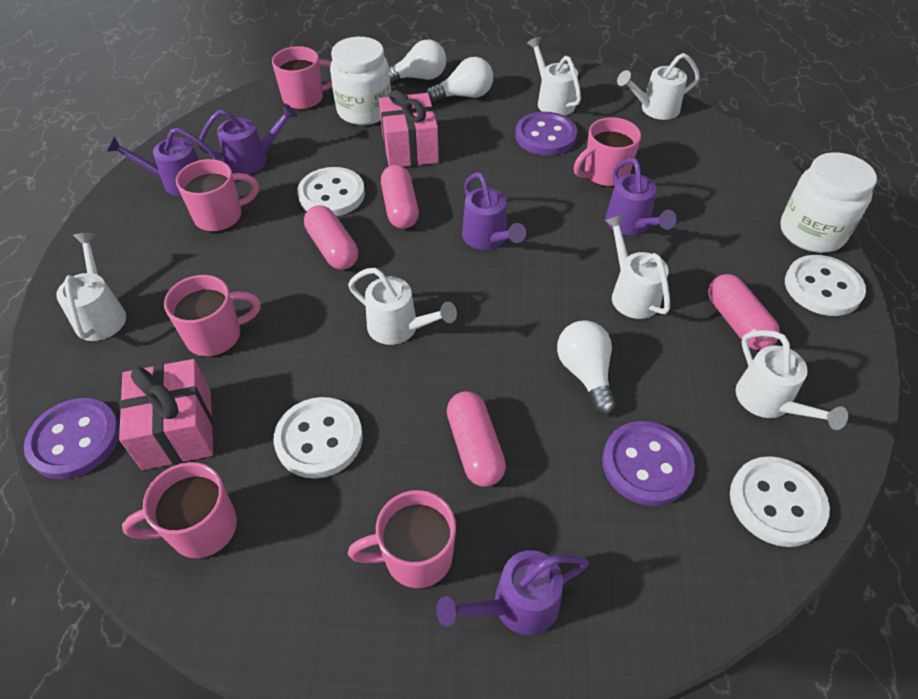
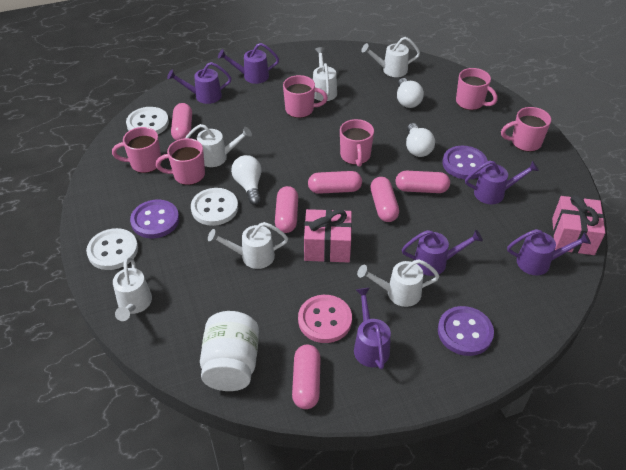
pink button: none = 0 -> [298,295,352,343] = 1
pink capsule: [304,205,358,270] [381,165,419,229] [447,391,506,487] [708,274,780,350] = 4 -> [171,103,192,140] [275,186,298,233] [292,344,321,409] [308,171,362,194] [370,177,399,222] [395,171,450,193] = 6
purple watering can: [107,128,218,196] [198,104,298,174] [436,550,589,635] [462,172,526,250] [606,158,677,235] = 5 -> [167,62,231,104] [218,43,279,84] [354,288,391,369] [402,230,483,276] [465,161,539,204] [507,229,591,275] = 6
white button: [274,397,363,479] [297,167,365,217] [730,456,830,547] [785,255,866,316] = 4 -> [86,228,138,270] [126,107,169,134] [191,188,238,226] = 3
white jar: [330,37,391,125] [780,152,877,253] = 2 -> [200,311,259,391] = 1

